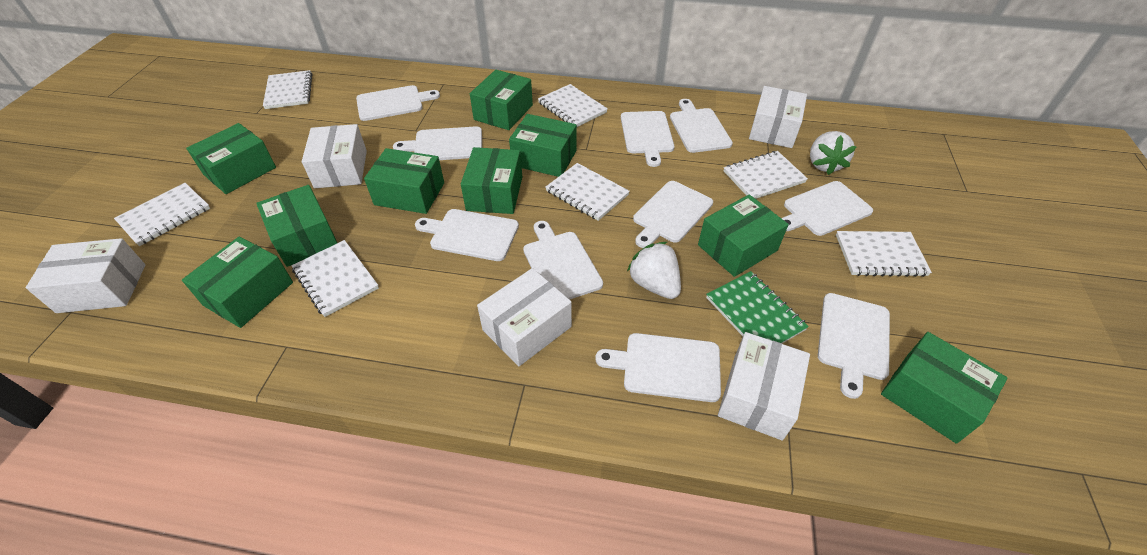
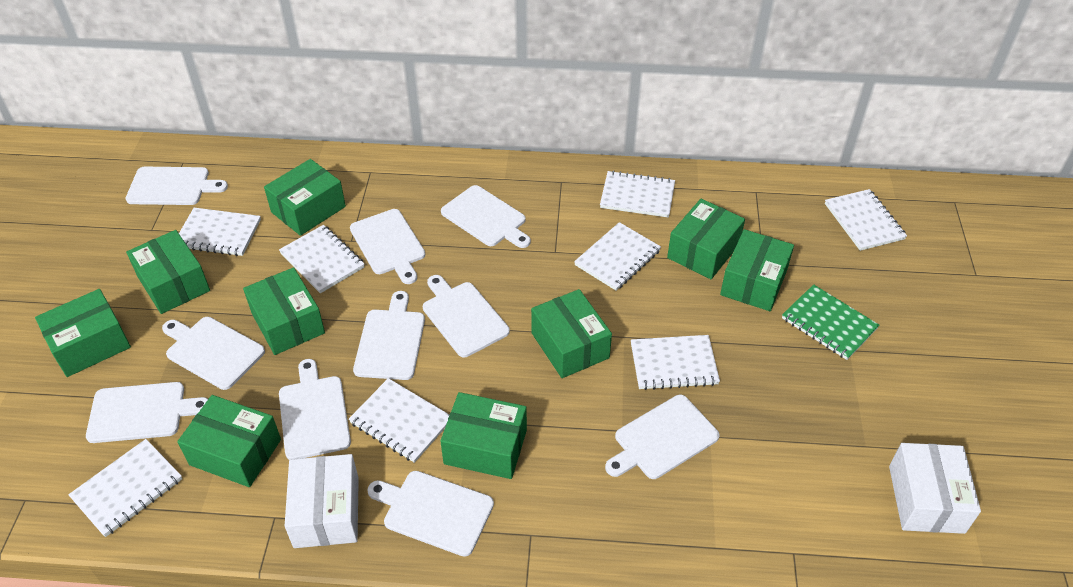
white box: [26,238,145,313] [302,124,367,188] [477,268,572,366] [718,332,810,441] [749,86,807,148] = 5 -> [285,454,359,548] [889,443,981,534] = 2
white notebook: [114,183,210,246] [263,70,312,109] [291,240,379,317] [538,84,608,127] [545,163,630,221] [724,151,808,199] [836,231,932,277] = 7 -> [68,439,182,537] [179,208,261,256] [279,225,364,293] [349,378,449,463] [574,222,661,291] [600,170,675,217] [631,335,720,390] [825,189,907,251] = 8
white strawberry: [627,242,681,299] [810,131,857,175] = 2 -> none = 0

